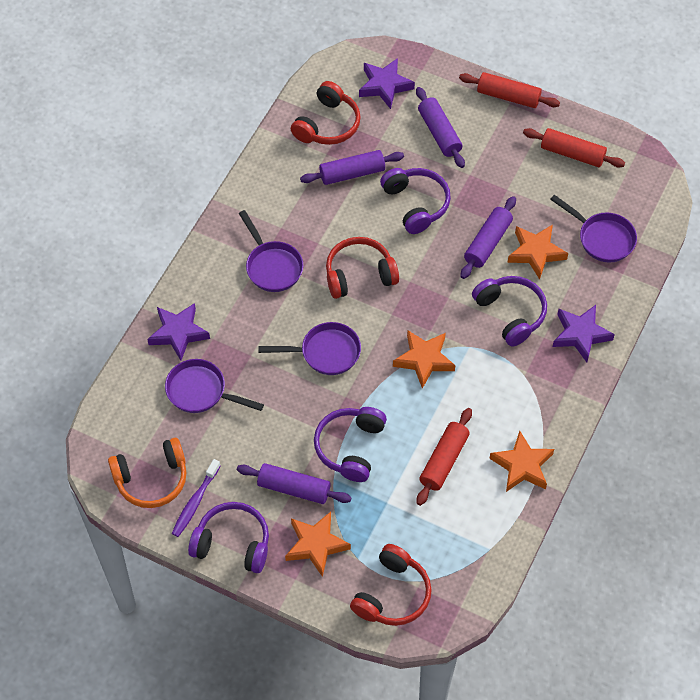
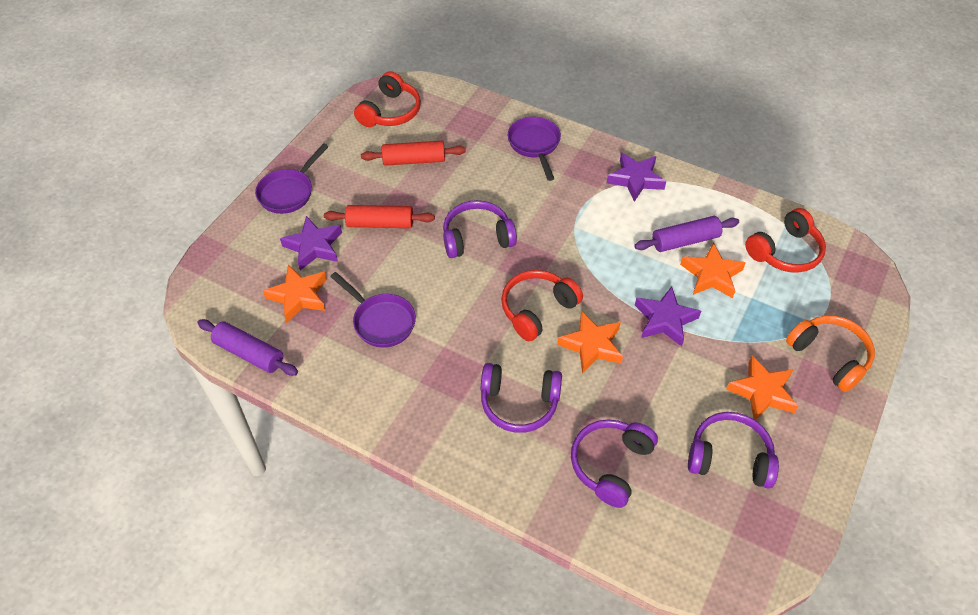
purple pan: [165,359,264,413] [239,210,303,292] [258,322,361,375] [550,195,637,263] = 4 -> [255,143,329,214] [330,272,416,348] [508,117,561,181] = 3
purple rolling pin: [237,463,352,504] [300,150,404,185] [416,87,465,168] [460,196,516,279] = 4 -> [197,319,298,376] [634,216,739,252] = 2
purple toothbrush: [172,459,220,537] = 1 -> none = 0
red rolling pin: [417,408,472,506] [459,72,560,108] [523,128,625,168] = 3 -> [324,205,435,228] [361,141,466,166] = 2

